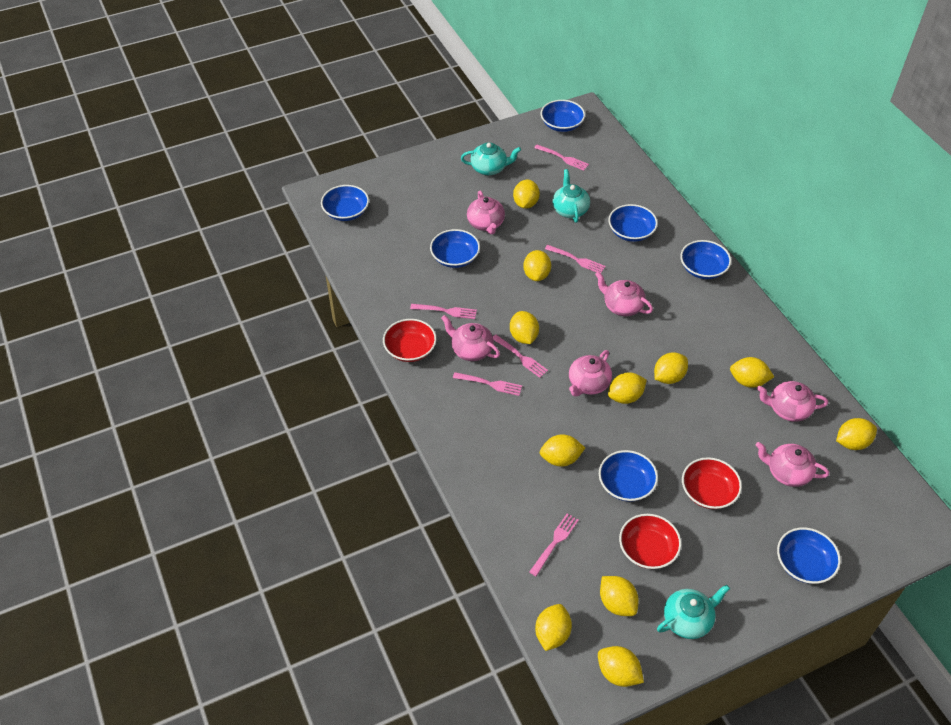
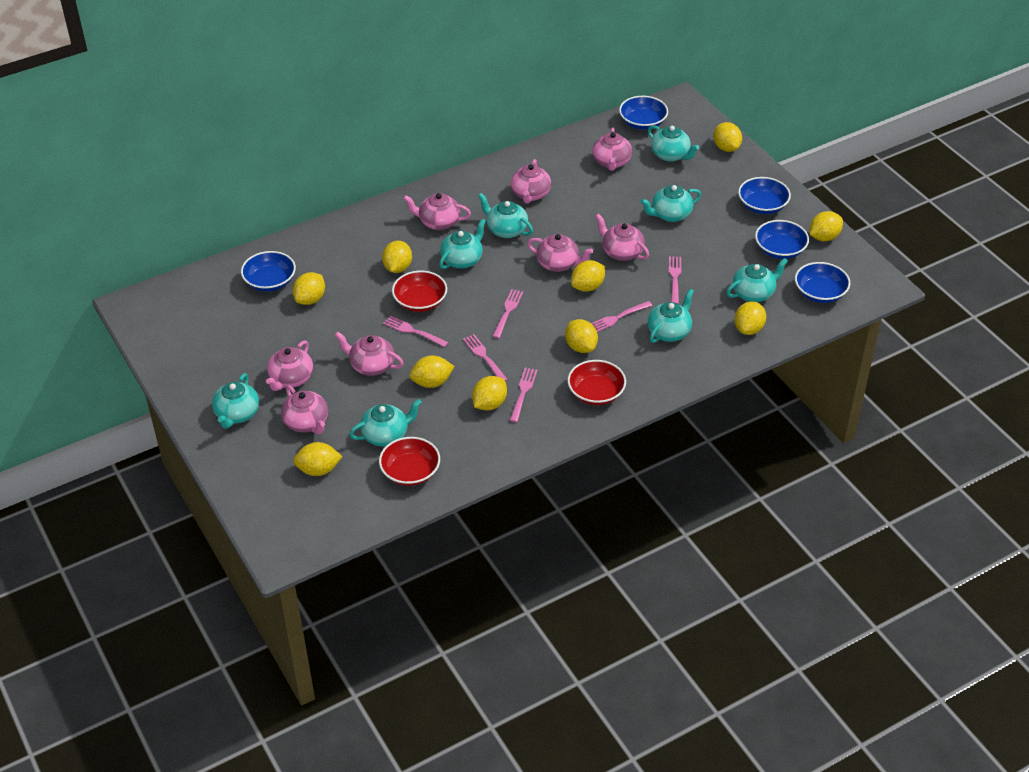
blue bowl: [321,185,369,221] [430,229,480,268] [541,100,585,132] [599,450,658,502] [609,204,658,242] [680,240,731,279] [777,527,841,584] = 7 -> [241,251,296,292] [619,96,668,130] [738,177,791,214] [755,220,809,259] [795,262,850,303] = 5
pink teapot: [441,315,500,361] [467,191,505,234] [569,350,612,397] [595,272,653,316] [756,442,829,487] [757,381,828,422] = 6 -> [266,341,313,391] [281,385,328,434] [335,332,404,376] [403,193,471,230] [511,159,551,204] [527,234,593,272] [592,128,632,171] [595,214,649,261] = 8
turquoise teapot: [461,142,521,175] [552,169,590,223] [657,584,730,639] = 3 -> [212,373,259,429] [349,399,422,447] [439,219,486,269] [478,193,533,238] [640,185,701,222] [648,125,699,162] [648,289,694,343] [726,258,788,302] = 8
yellow lemon: [510,311,539,344] [513,180,540,209] [523,250,551,281] [535,604,572,651] [540,434,585,467] [598,646,644,687] [600,576,639,616] [608,372,647,404] [654,352,688,384] [730,357,774,388] [836,418,877,450] = 11 -> [293,272,325,305] [293,442,343,476] [382,241,412,273] [409,356,454,388] [472,376,507,411] [565,319,598,353] [571,260,605,292] [713,122,742,152] [734,301,766,335] [810,211,843,241] = 10

